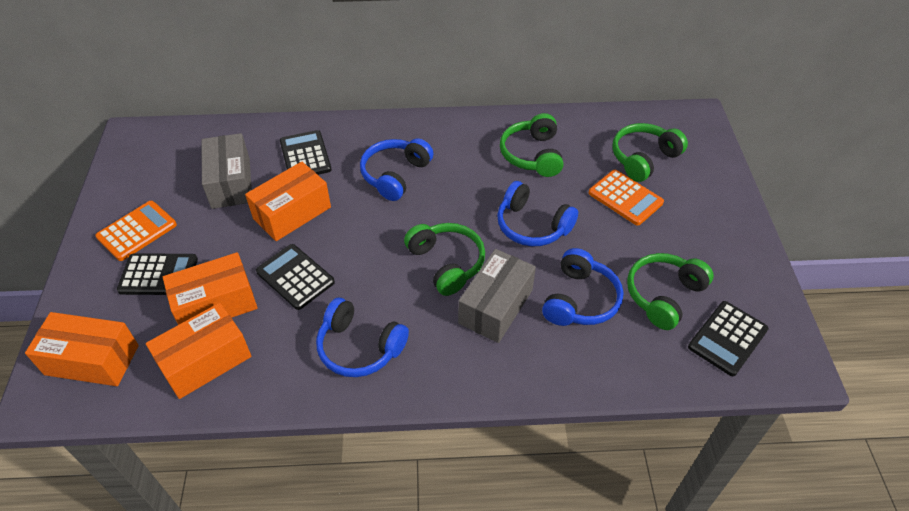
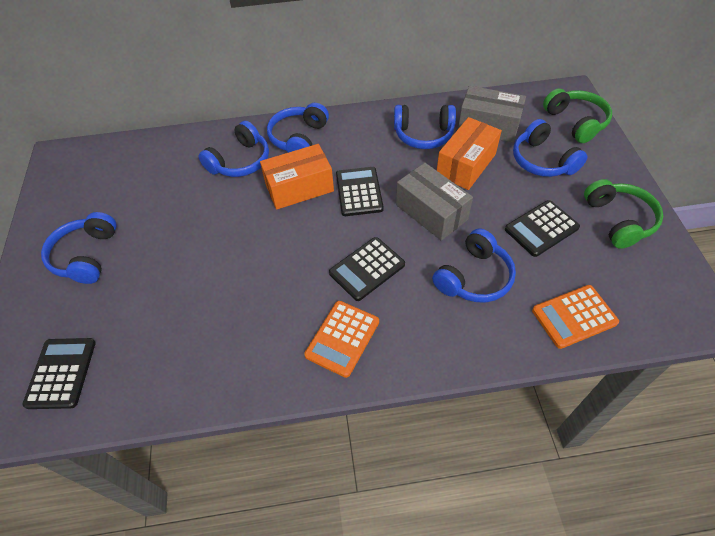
blue headphones: [316,298,409,377] [360,138,434,201] [497,181,578,247] [542,248,623,326] = 4 -> [41,212,117,284] [198,121,269,177] [267,103,329,153] [394,105,456,149] [432,228,516,302] [513,119,588,177] = 6
green headphones: [404,223,485,296] [500,113,563,177] [612,123,688,182] [627,253,714,330] = 4 -> [543,88,612,143] [584,179,663,249] = 2
orange box: [25,312,139,386] [146,303,251,399] [163,252,258,325] [245,161,331,241] = 4 -> [260,144,334,210] [437,117,502,190] = 2

